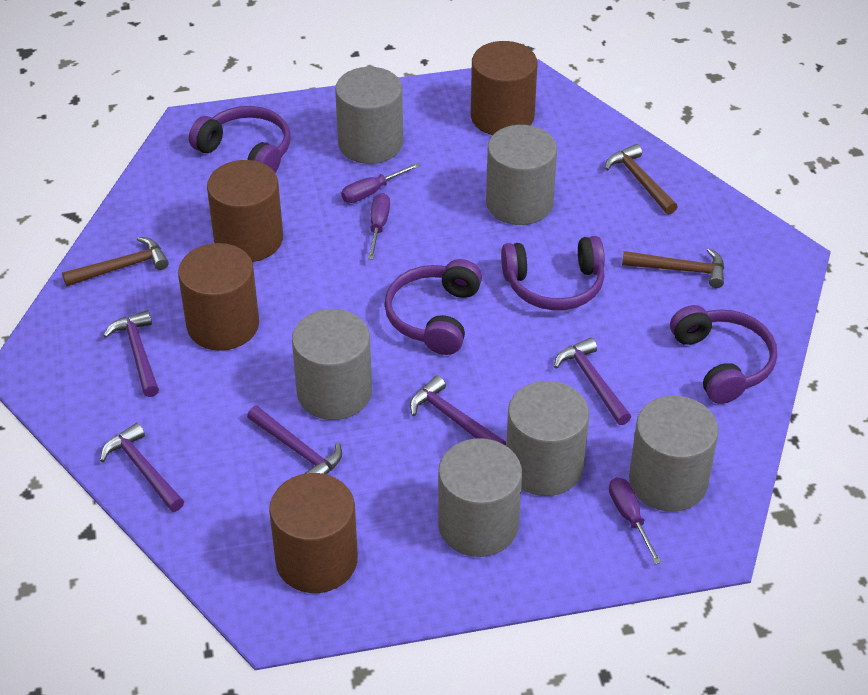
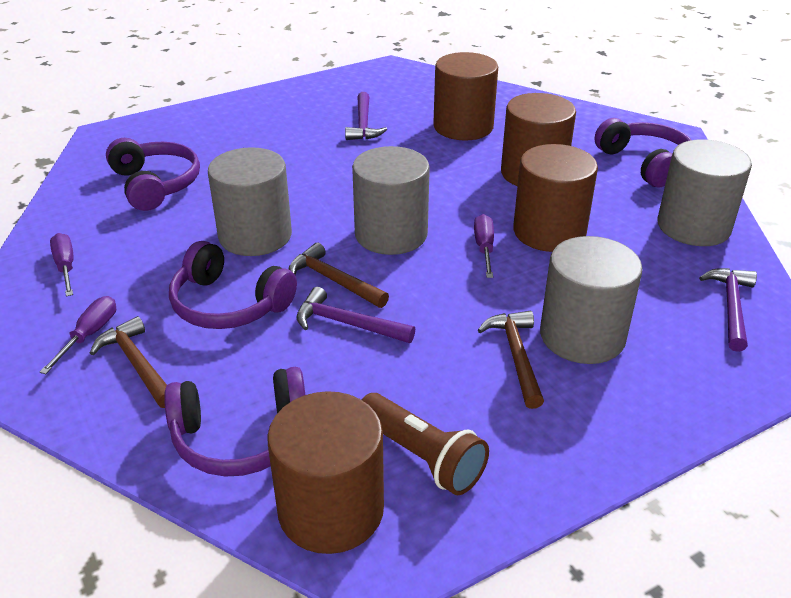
brown flashlight: none = 0 -> [362,393,489,495] = 1
grey cylinder: [292,309,372,420] [335,67,403,164] [438,438,522,557] [486,125,557,225] [506,381,589,496] [629,396,719,512] = 6 -> [208,147,292,256] [352,146,430,255] [540,236,643,364] [657,139,752,246] = 4
purple hammer: [100,423,184,512] [103,310,159,397] [247,406,342,474] [410,376,506,446] [554,337,631,425] = 5 -> [296,287,415,343] [345,92,387,140] [699,268,757,352] = 3

